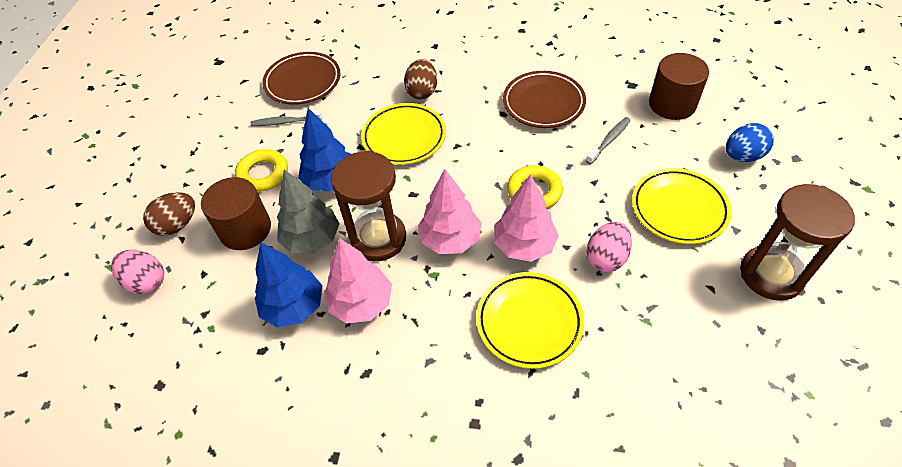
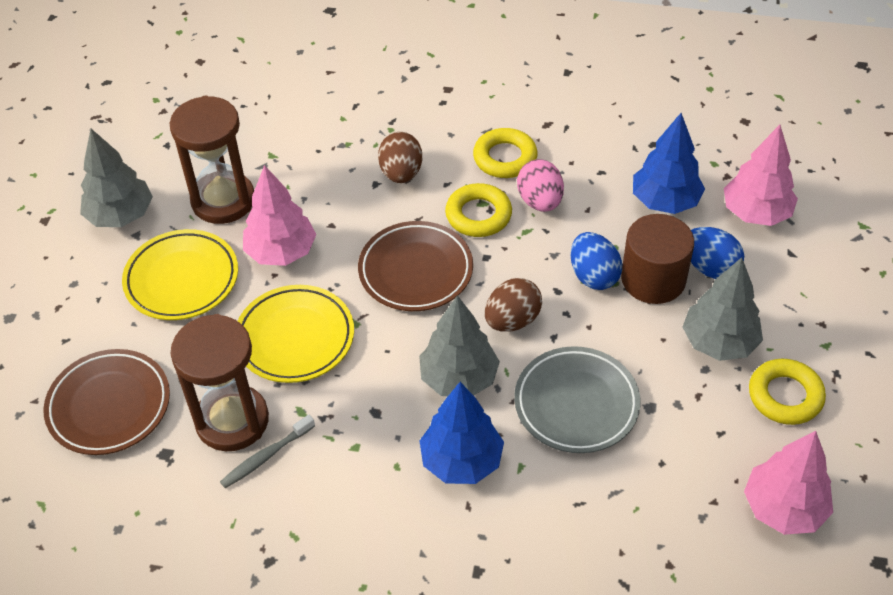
blue egg: [726,123,774,162] = 1 -> [571,232,622,290] [691,227,744,279] = 2
brown cylinder: [201,177,271,250] [649,53,709,120] = 2 -> [621,214,694,304] = 1
grey plate: none = 0 -> [514,346,641,453] = 1
grey toothbrush: [251,111,321,126] [586,117,631,164] = 2 -> [220,414,315,488] = 1
grey tree: [277,169,340,253] = 1 -> [80,129,153,227] [419,295,500,396] [682,257,763,361] = 3
pink egg: [111,250,164,294] [586,222,632,272] = 2 -> [517,159,564,212] = 1
yellow plate: [361,103,446,165] [476,272,584,369] [632,168,732,244] = 3 -> [122,229,238,320] [238,285,354,383] = 2
yellow ring: [235,149,288,192] [507,165,563,209] = 2 -> [445,183,512,237] [473,128,537,178] [749,359,826,425] = 3

